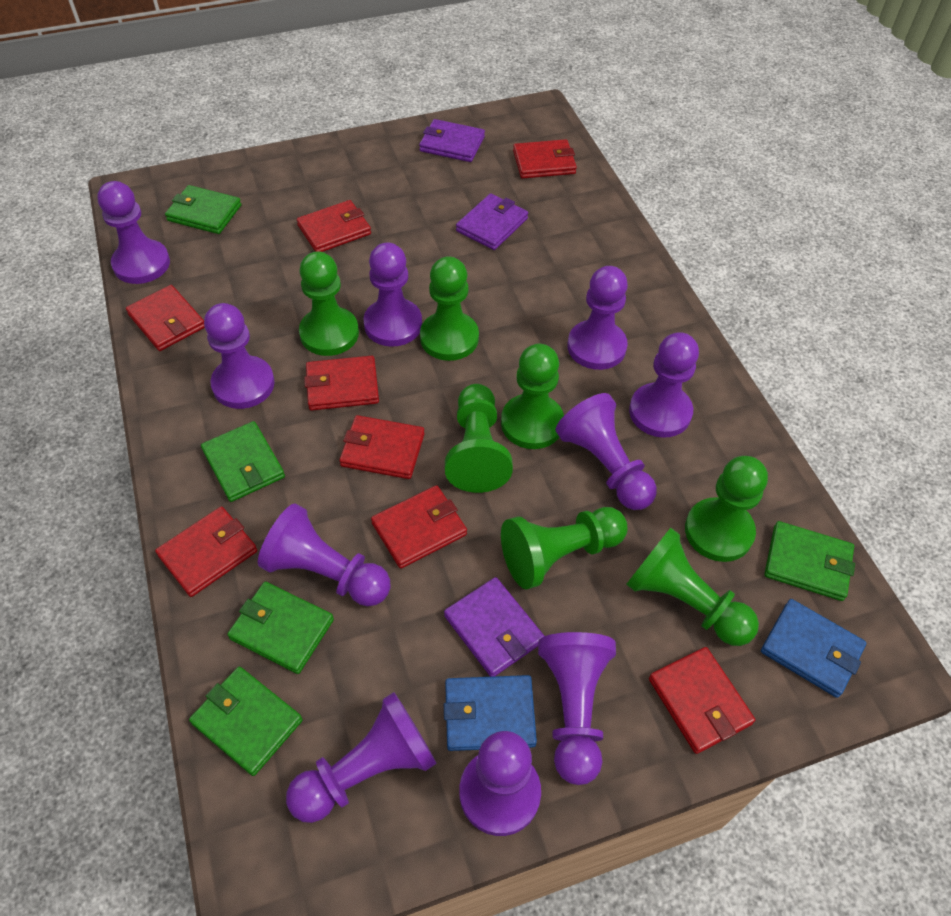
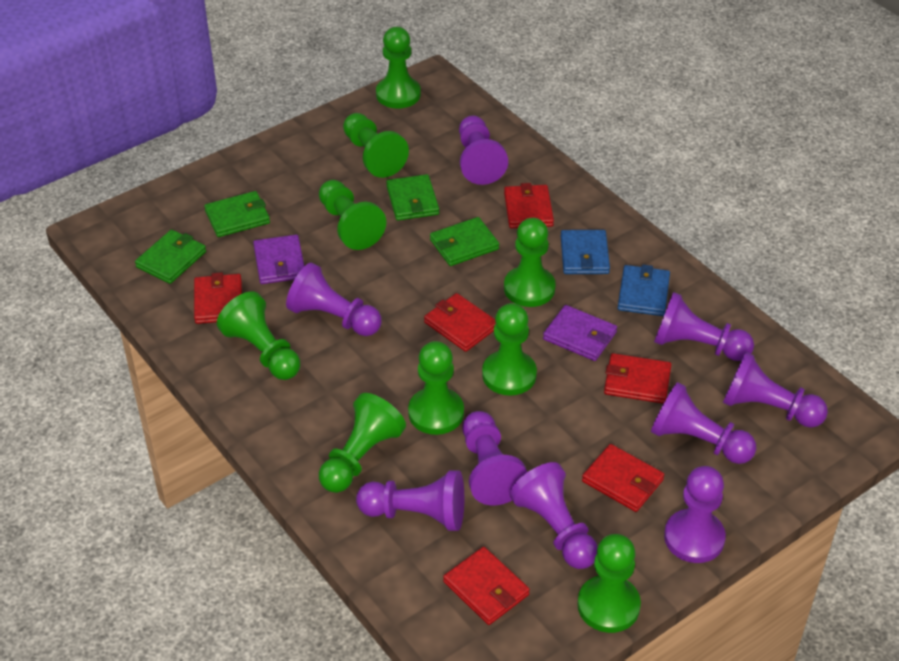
green pawn: [299,251,359,356] [420,256,479,361] [445,384,513,493] [501,344,564,449] [501,507,627,589] [626,528,759,646] [685,456,768,562] = 7 -> [217,291,300,380] [319,180,386,250] [319,393,406,493] [343,113,409,178] [376,27,421,108] [408,341,464,435] [482,303,537,396] [504,218,556,307] [577,534,641,633] = 9
green wallet: [165,185,241,234] [189,666,303,776] [201,421,285,502] [227,582,334,674] [764,521,855,601] = 5 -> [135,230,206,284] [204,191,270,237] [386,174,439,221] [430,217,499,266] = 4
purple pawn: [97,181,170,284] [204,303,275,409] [258,503,391,606] [286,692,437,823] [364,242,422,347] [460,731,541,836] [538,632,616,785] [556,393,657,510] [567,266,628,370] [629,332,699,438] = 10 -> [286,263,382,336] [356,470,464,531] [459,116,508,185] [463,411,527,505] [510,462,598,569] [651,382,756,464] [654,292,754,361] [664,466,726,563] [723,352,828,428] = 9
purple wallet: [419,119,485,162] [444,577,544,677] [456,193,528,250] = 3 -> [253,235,304,284] [543,305,617,361] = 2
red wallet: [126,285,205,351] [155,506,257,597] [297,200,371,252] [304,356,379,411] [339,415,424,479] [371,485,467,569] [513,139,577,179] [649,647,755,754] = 8 -> [194,272,242,324] [424,293,496,352] [443,547,530,625] [504,183,554,228] [582,444,664,512] [604,353,672,404] = 6

